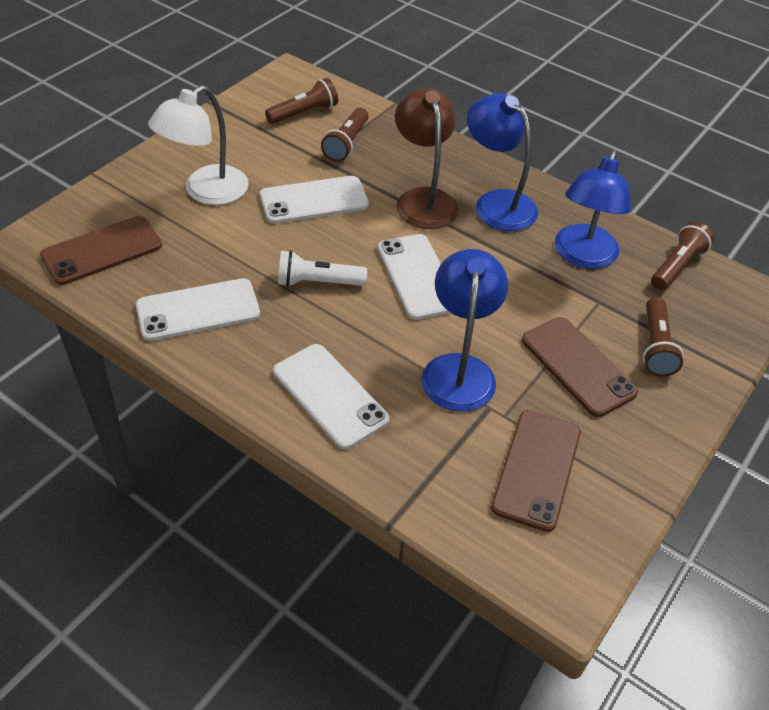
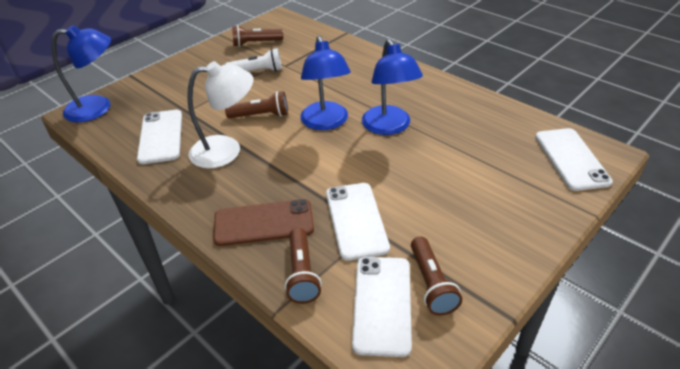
brown lamp: [395,88,459,229] = 1 -> none = 0
brown phone: [40,216,162,285] [491,410,581,532] [522,317,638,417] = 3 -> [213,199,314,246] = 1

